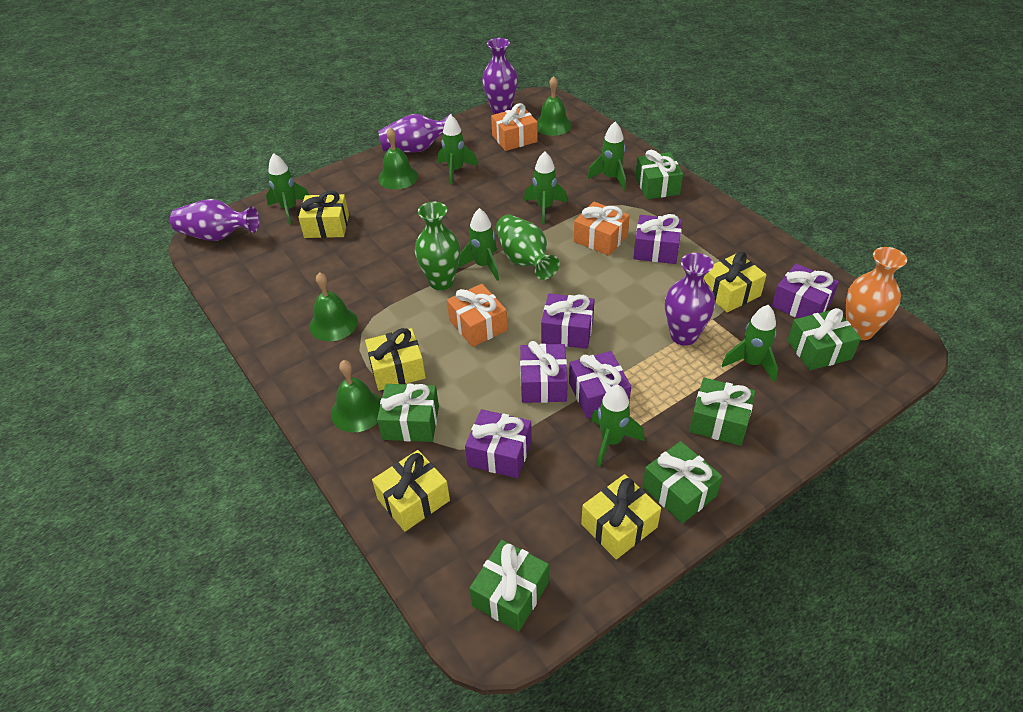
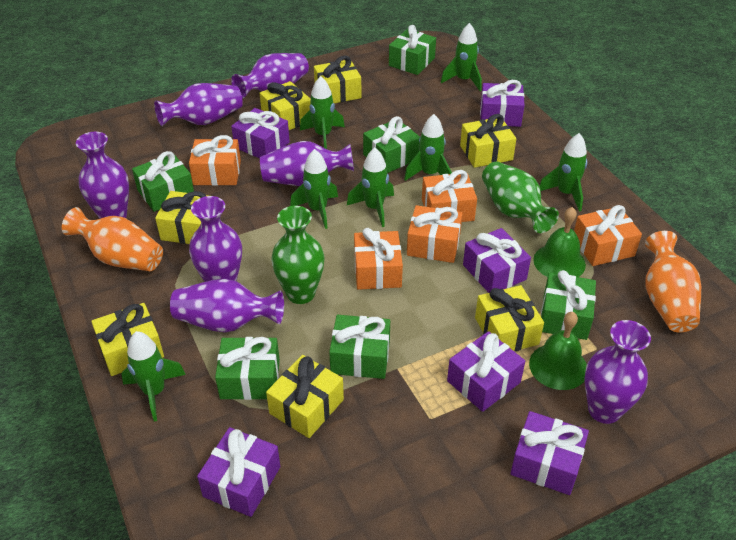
green bell: [309,272,358,341] [331,360,381,432] [378,128,418,190] [537,76,572,136] = 4 -> [529,312,587,390] [533,207,586,277] = 2
orange gift: [447,284,507,347] [491,103,538,151] [574,202,630,256] = 3 -> [189,135,241,186] [354,228,403,290] [407,205,463,263] [422,170,477,222] [574,205,642,266] = 5
orange vase: [846,247,907,340] = 1 -> [62,207,163,271] [645,231,701,332] = 2
purple vase: [170,199,259,241] [378,113,452,153] [482,38,518,114] [665,253,715,346] = 4 -> [76,132,129,219] [154,83,243,126] [170,279,284,332] [189,196,242,282] [231,53,309,99] [260,141,354,186] [584,320,651,424] = 7
yellow gift: [298,191,349,238] [365,328,426,391] [372,450,450,531] [581,474,661,560] [704,252,767,312] = 5 -> [91,303,164,376] [155,191,208,244] [260,81,311,130] [266,355,344,438] [314,56,361,104] [460,114,516,168] [475,285,544,351] = 7

